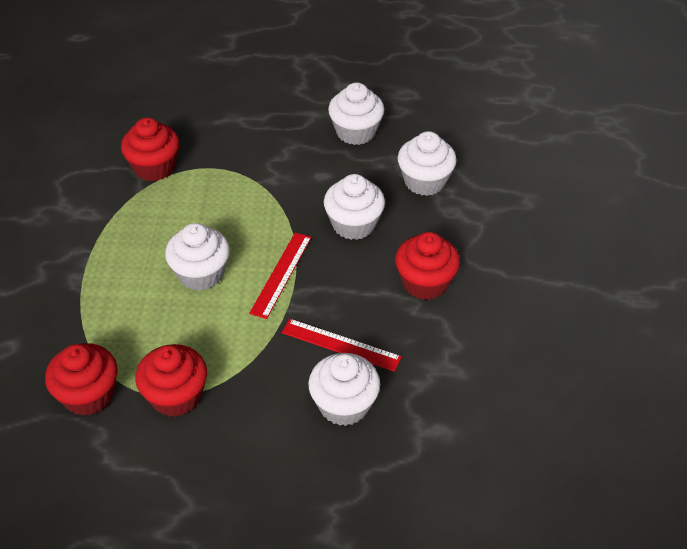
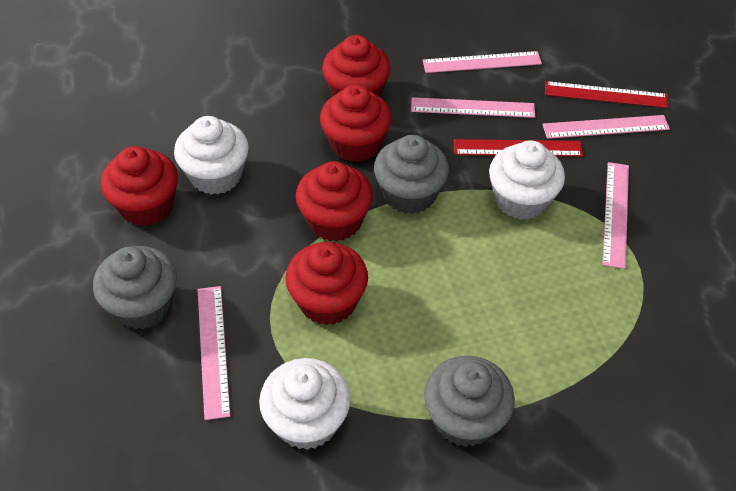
grey cupcake: none = 0 -> [93,246,177,330] [374,135,449,214] [424,356,515,447] = 3
pink ruler: none = 0 -> [198,286,230,420] [411,97,535,118] [423,51,542,73] [542,115,670,139] [602,162,629,269] = 5
red cupcake: [45,343,118,416] [121,117,179,181] [135,344,207,417] [395,232,460,300] = 4 -> [101,146,178,226] [286,242,368,325] [296,161,373,242] [320,85,392,162] [322,35,391,97] = 5
white cupcake: [165,223,230,291] [308,353,380,426] [324,174,385,240] [328,82,384,145] [398,131,457,196] = 5 -> [174,116,249,195] [259,358,351,450] [489,140,565,220] = 3

